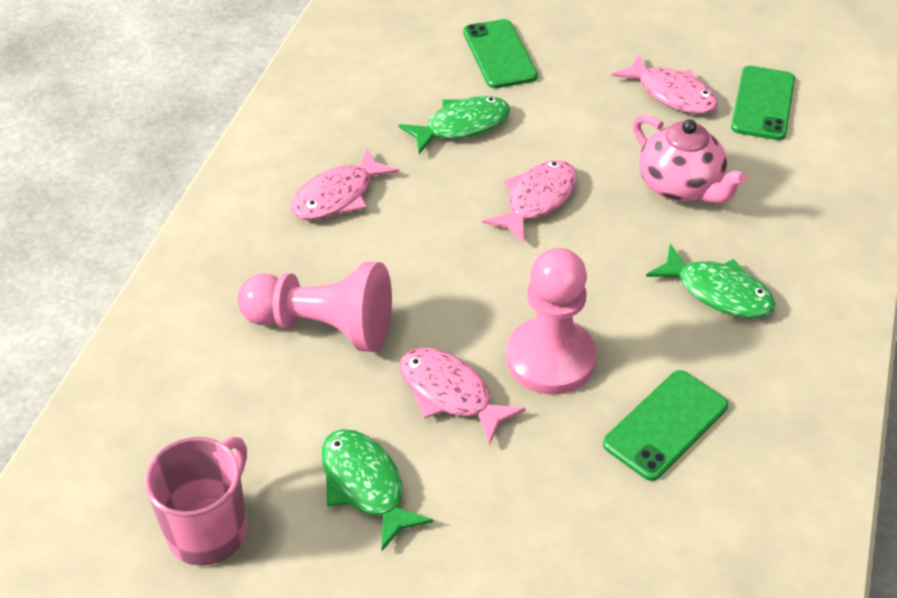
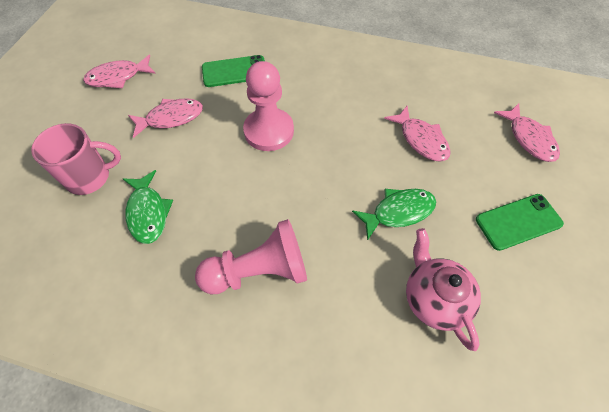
green fish: [321,429,433,551] [398,96,510,154] [646,244,776,318] = 3 -> [123,170,173,244] [352,189,436,241] = 2
green phone: [463,19,538,88] [603,370,728,481] [731,66,795,140] = 3 -> [202,55,265,87] [476,194,564,251] = 2

